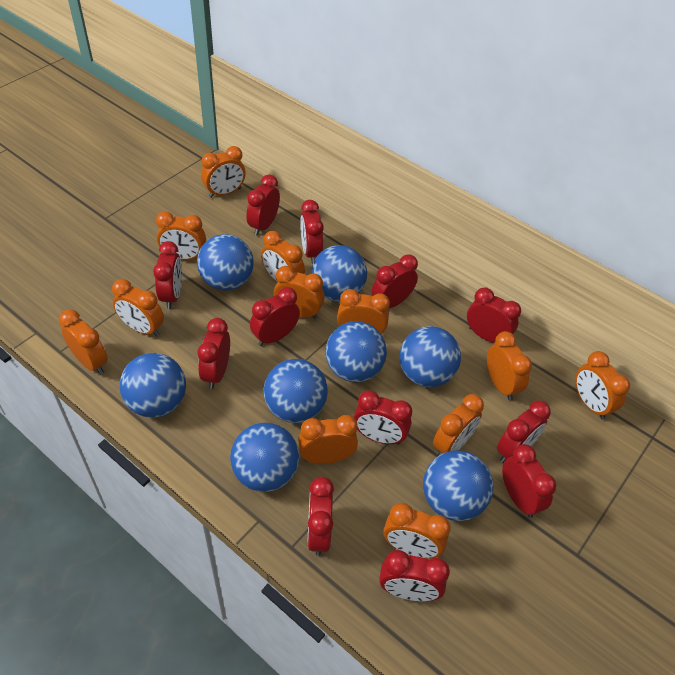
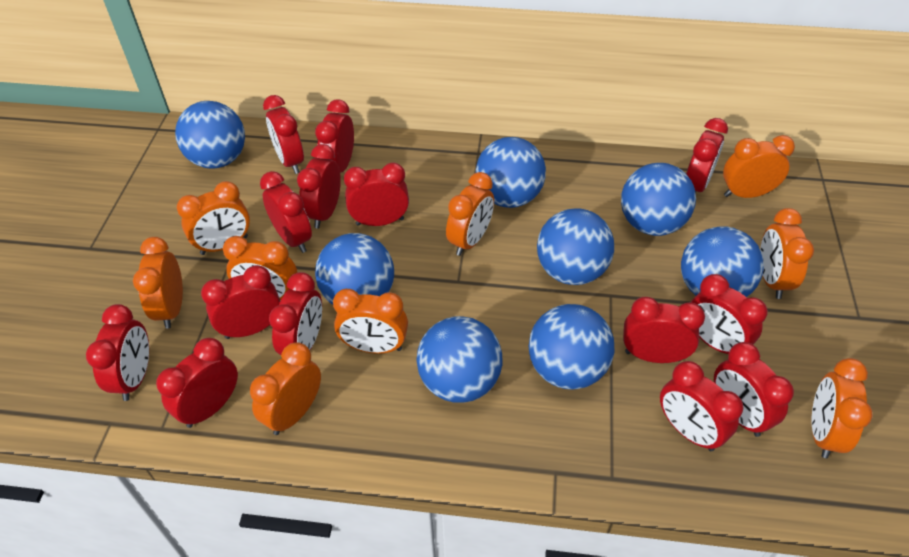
orange clock: [59,310,108,374] [112,279,164,337] [156,211,206,260] [201,146,246,198] [261,231,305,282] [274,266,324,319] [298,415,358,464] [337,289,390,334] [383,503,451,558] [433,394,484,456] [487,331,532,400] [576,351,630,420] = 12 -> [133,237,183,329] [177,181,250,255] [223,236,297,300] [250,342,321,435] [333,289,408,354] [446,172,494,256] [723,135,795,198] [760,208,814,299] [812,358,873,459] = 9
red clock: [153,241,182,309] [198,318,230,389] [246,175,280,236] [250,287,300,346] [300,200,324,264] [307,477,334,556] [354,390,412,444] [371,254,418,308] [379,550,450,601] [467,287,521,343] [497,401,551,463] [502,444,556,518] = 12 -> [86,304,149,401] [156,338,238,428] [201,265,280,339] [260,171,312,253] [263,95,304,174] [269,272,322,355] [297,144,341,229] [315,99,354,173] [344,162,409,226] [623,297,705,363] [660,361,743,451] [686,118,728,192] [691,274,768,354] [714,342,794,437] = 14

